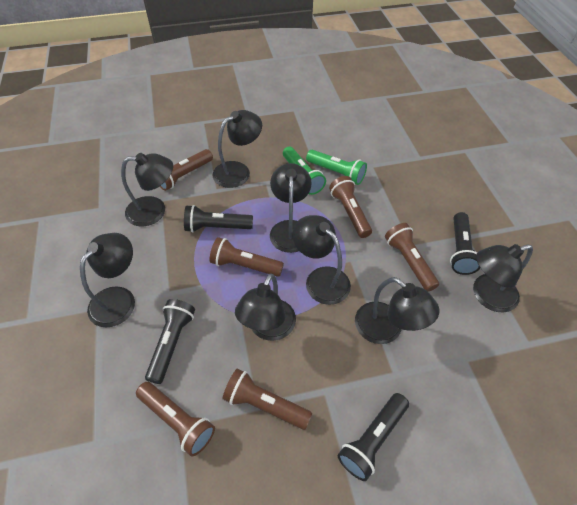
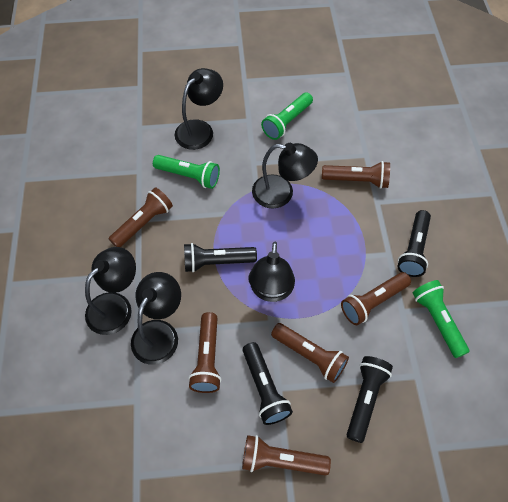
black lamp: [80,233,135,327] [121,153,173,227] [212,110,262,188] [235,274,296,341] [270,163,312,253] [293,215,351,305] [355,277,440,344] [473,244,533,312] = 8 -> [85,247,136,335] [131,272,181,365] [175,68,223,150] [248,242,295,302] [252,143,318,209] = 5
green flashlight: [283,147,326,195] [306,150,367,185] = 2 -> [153,155,220,189] [261,92,313,140] [413,280,469,358] = 3

